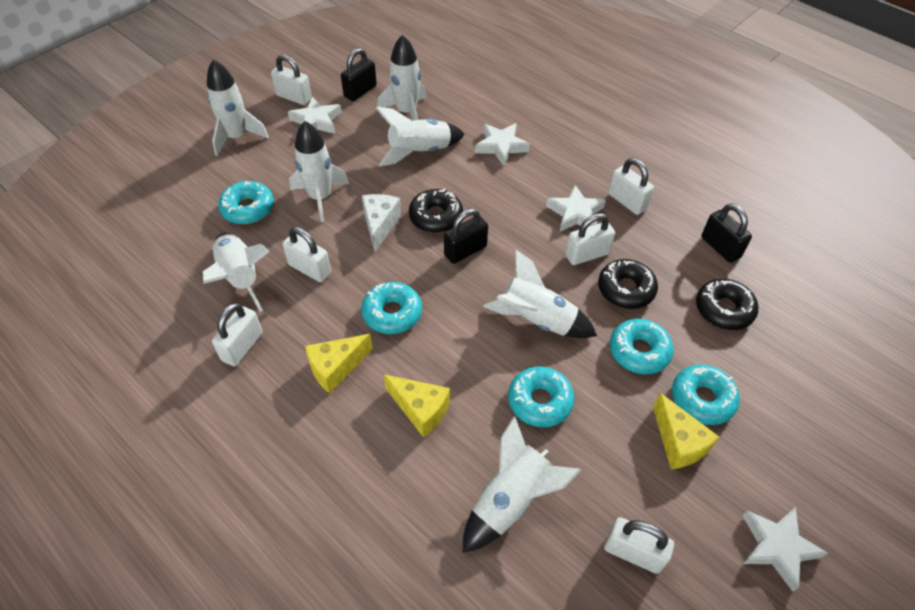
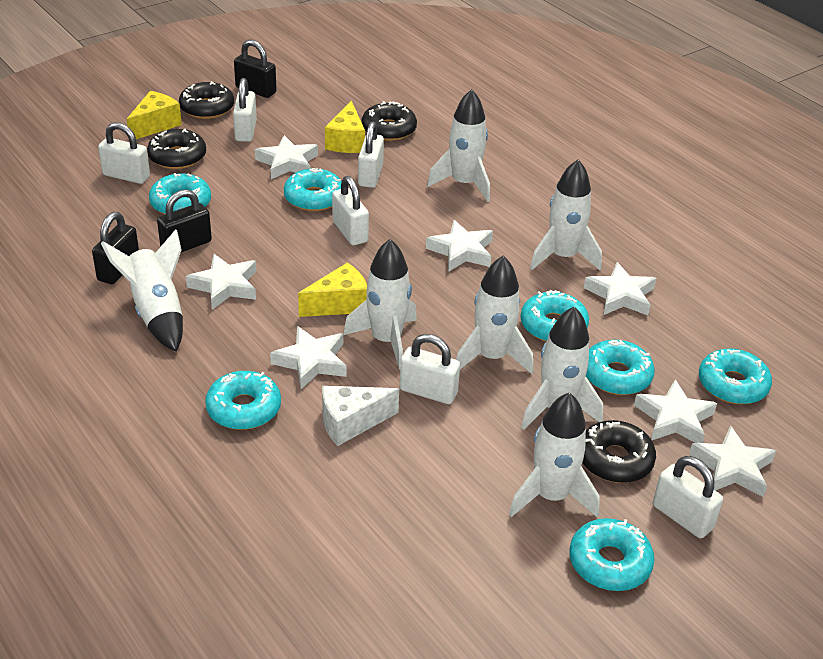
black donut: [409,188,463,233] [598,259,658,309] [696,278,758,330] = 3 -> [147,129,206,169] [179,81,234,119] [361,101,417,141] [582,420,656,483] = 4
turquoise donut: [218,181,274,224] [361,282,422,334] [508,366,574,427] [610,319,674,374] [672,365,740,425] = 5 -> [149,173,211,214] [205,371,281,430] [284,168,341,211] [520,290,589,342] [569,518,654,591] [586,340,655,395] [699,349,772,404] = 7
white star: [288,97,342,134] [475,123,530,166] [546,185,606,232] [743,507,828,592] = 4 -> [185,254,256,310] [255,135,318,179] [270,326,347,389] [426,220,493,271] [584,262,656,315] [634,379,717,443] [689,425,776,497] = 7

